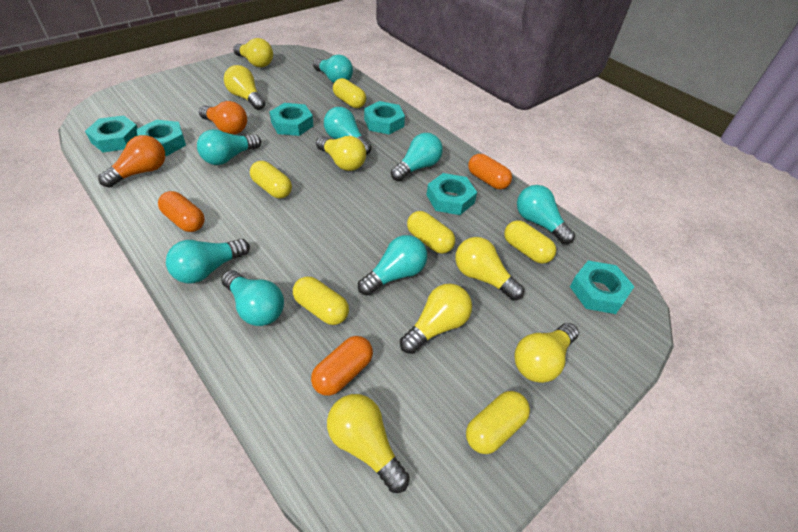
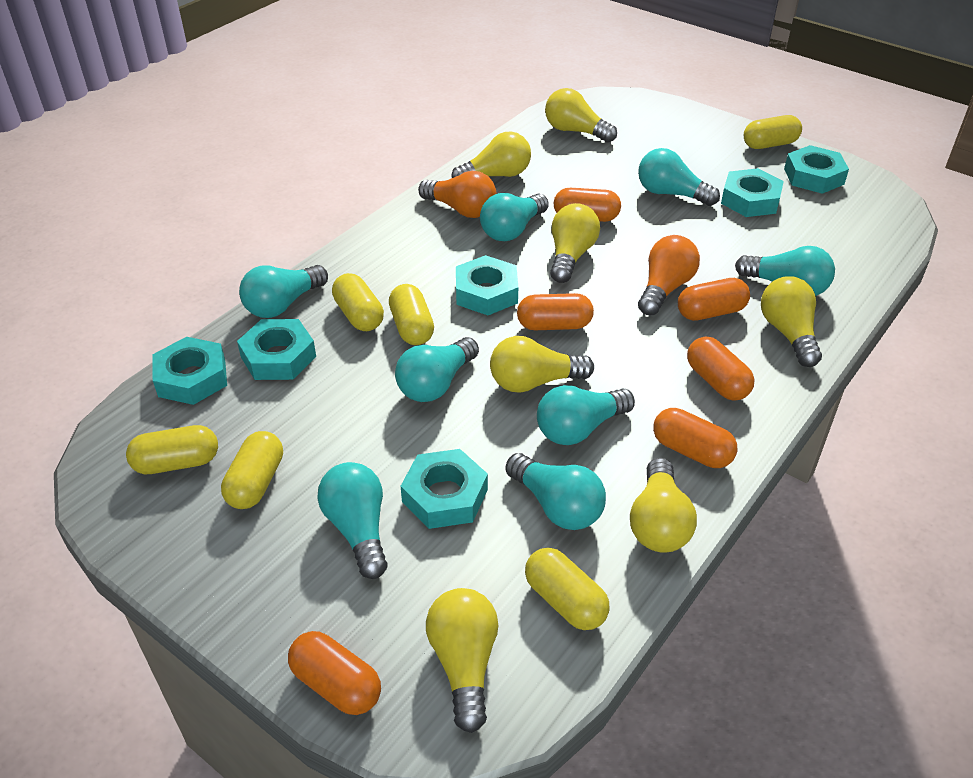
orange capsule: [158,191,205,232] [311,336,373,396] [468,154,512,189] = 3 -> [288,631,381,715] [517,293,594,330] [554,188,621,222] [653,408,737,468] [678,278,750,321] [687,337,755,400] = 6

